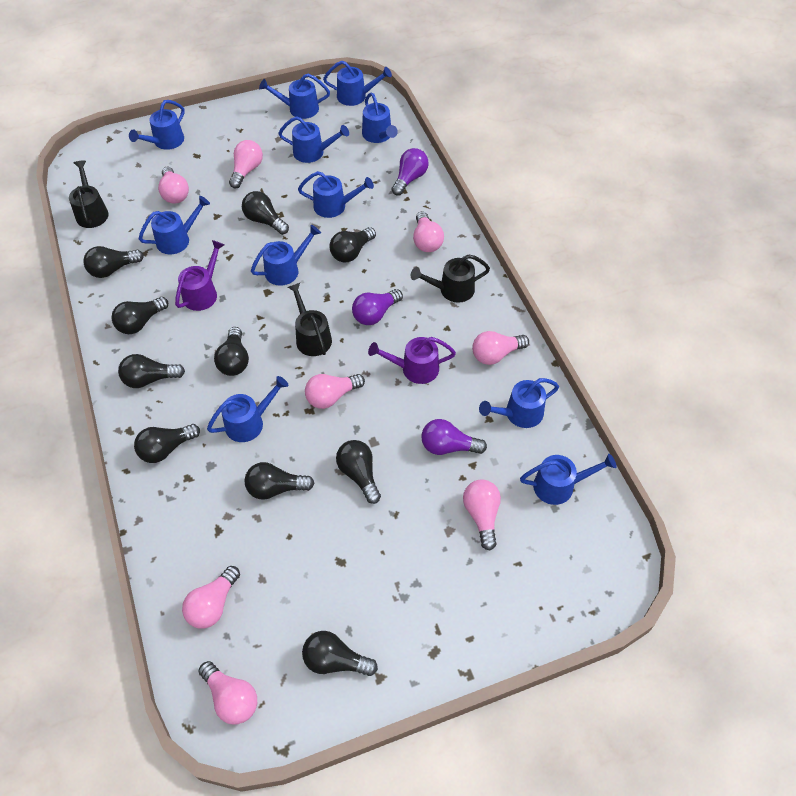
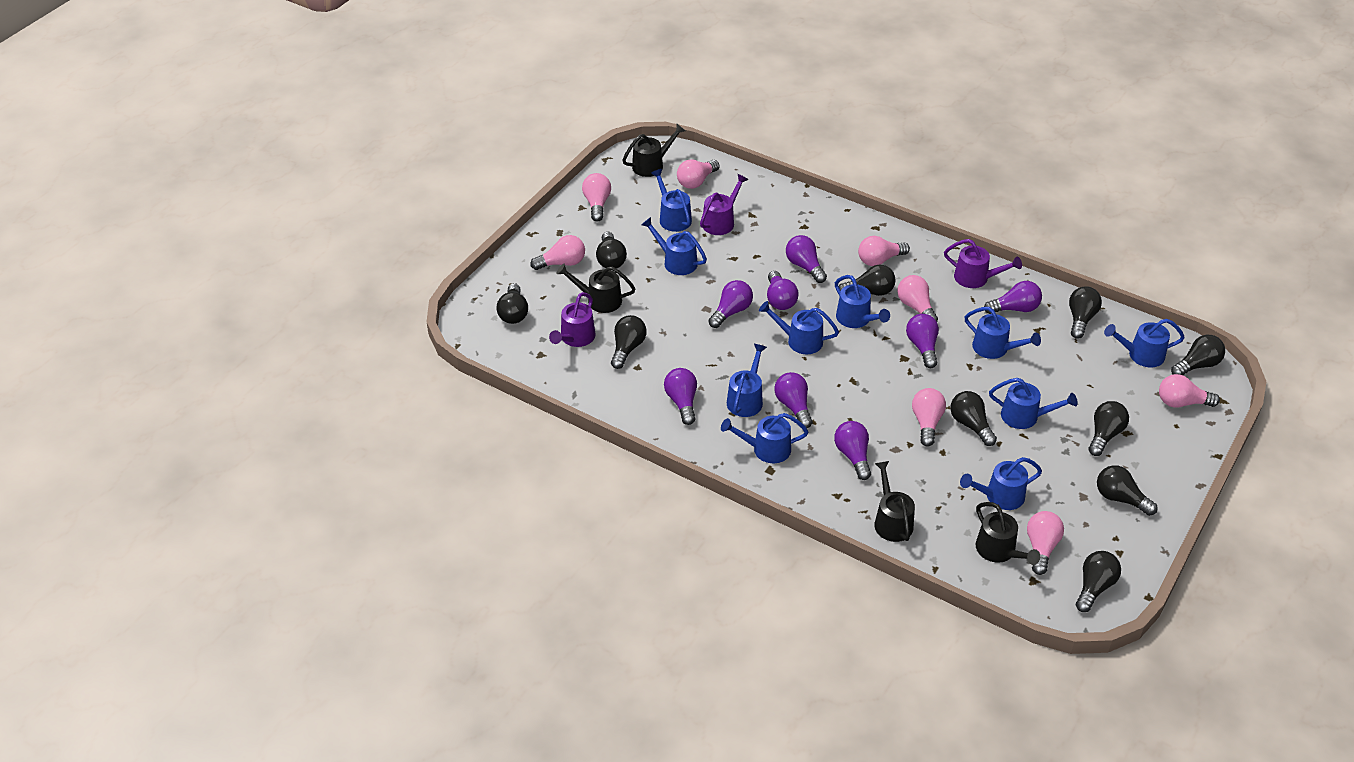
black watering can: [69,161,109,228] [288,283,332,356] [411,254,490,303] = 3 -> [556,264,636,313] [622,124,685,177] [874,461,915,542] [976,502,1040,565] = 4
blue watering can: [129,100,185,150] [139,196,210,254] [207,376,289,442] [251,225,321,286] [259,74,330,119] [278,116,349,163] [298,171,374,218] [323,61,392,106] [362,93,398,143] [479,378,559,428] [520,454,617,505] = 11 -> [641,217,707,275] [651,169,692,232] [721,413,808,463] [727,344,767,417] [759,301,839,354] [835,275,890,328] [960,457,1042,510] [965,307,1041,359] [989,378,1078,429] [1104,319,1185,367] = 10
purple light bulb: [352,289,403,325] [392,148,429,195] [421,419,487,455] = 3 -> [664,368,697,425] [709,280,753,328] [767,271,799,310] [774,372,813,428] [786,235,827,283] [834,421,871,480] [906,314,939,368] [984,281,1042,314] = 8
purple watering can: [175,240,224,311] [368,337,456,384] = 2 -> [549,292,596,347] [700,174,748,235] [944,239,1022,288] = 3

